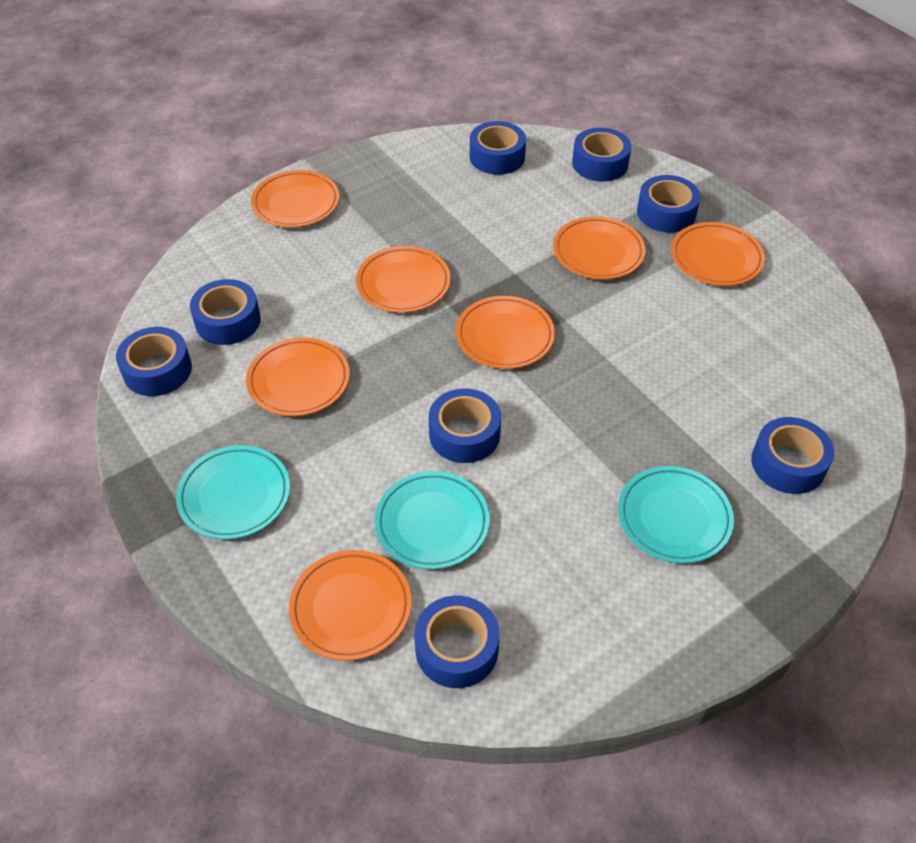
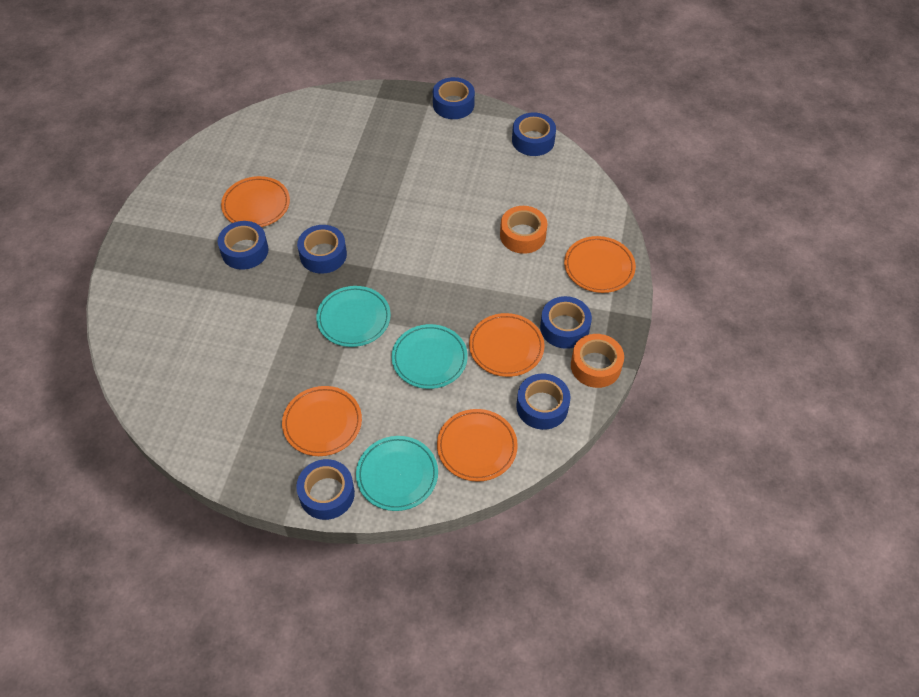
blue tape: [116,327,192,396] [190,279,261,345] [414,596,500,688] [429,389,501,463] [470,121,526,175] [572,128,631,181] [637,175,701,232] [751,417,834,494] = 8 -> [218,221,268,270] [296,459,355,520] [297,225,347,274] [433,77,475,119] [512,113,556,156] [516,374,571,430] [540,296,592,349] = 7
orange plate: [246,337,350,416] [251,170,339,228] [289,550,412,661] [356,246,451,313] [456,296,555,369] [553,216,646,280] [671,222,765,286] = 7 -> [221,176,290,227] [282,386,362,456] [437,409,518,482] [469,313,545,377] [564,236,636,293] = 5
orange tape: none = 0 -> [500,206,547,254] [571,334,624,388] = 2

